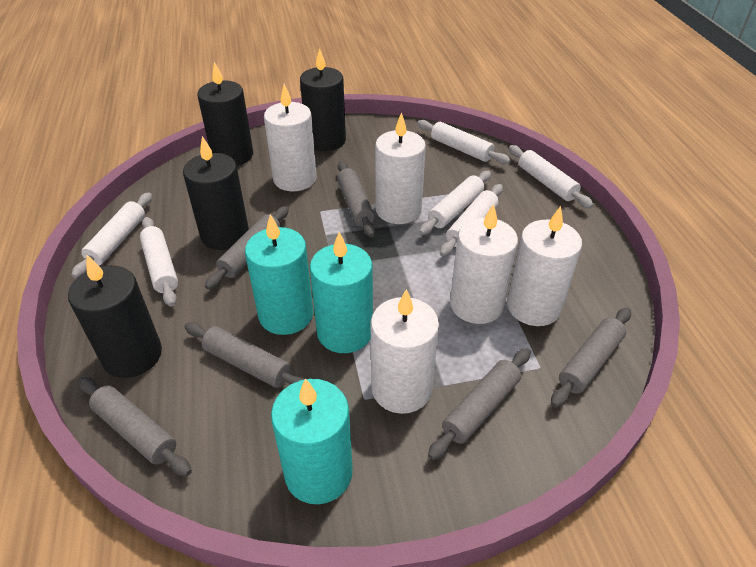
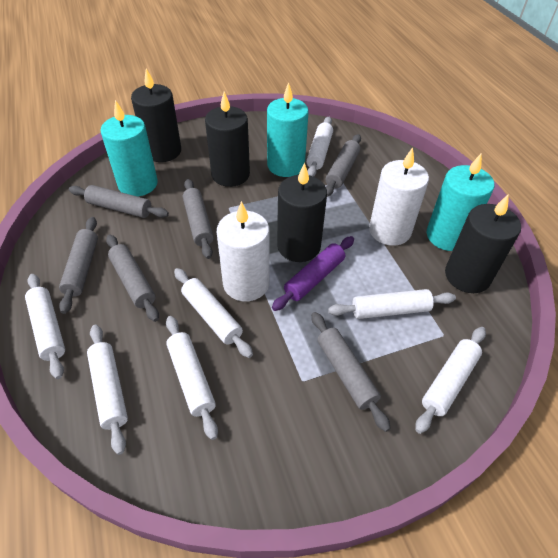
purple rolling pin: none = 0 -> [272,236,354,311] = 1
white candle: [264,84,317,191] [371,289,439,414] [375,112,426,224] [450,204,518,324] [507,206,582,326] = 5 -> [217,201,270,301] [369,147,429,246] = 2
white rolling pin: [71,192,152,278] [140,217,178,307] [417,120,511,164] [419,171,491,235] [440,184,503,257] [509,145,594,208] = 6 -> [25,274,65,379] [87,325,128,455] [166,316,218,440] [174,268,253,358] [306,117,333,177] [328,289,456,319] [415,327,486,434] = 7

